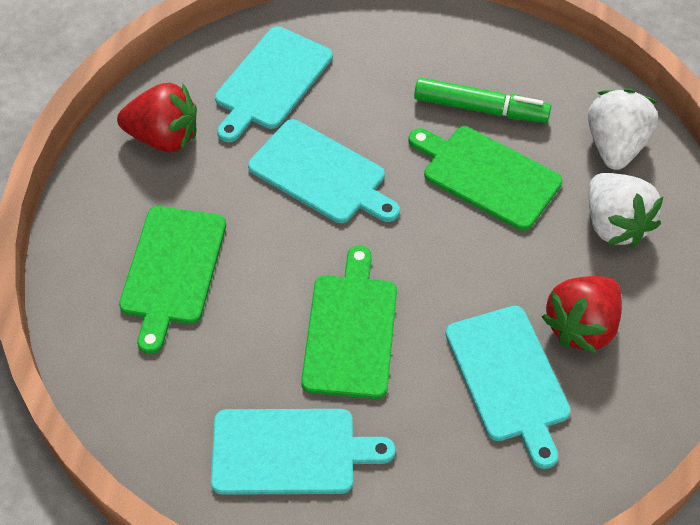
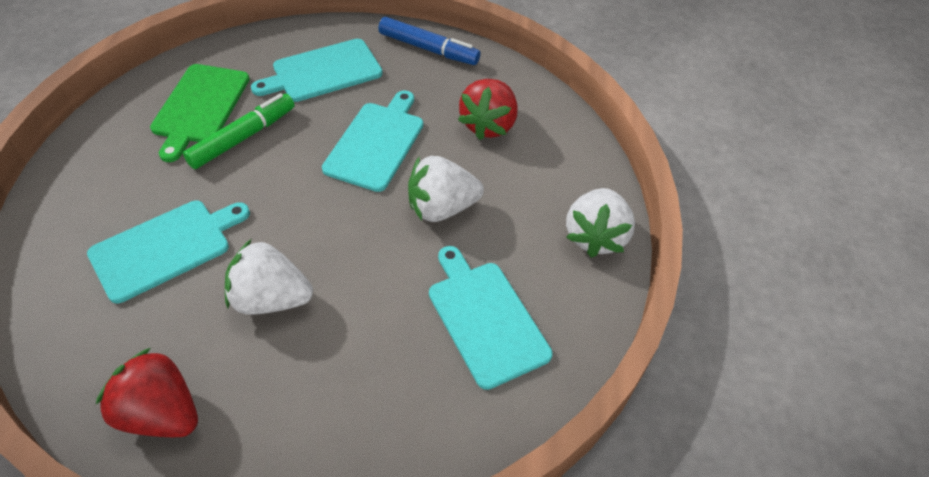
blue marker: none = 0 -> [378,17,480,65] = 1
green cutting board: [119,206,226,354] [301,245,397,399] [409,126,562,231] = 3 -> [150,64,250,162] = 1
white strawberry: [588,89,658,170] [589,173,663,247] = 2 -> [225,240,313,315] [408,156,484,222] [566,188,635,258] = 3

